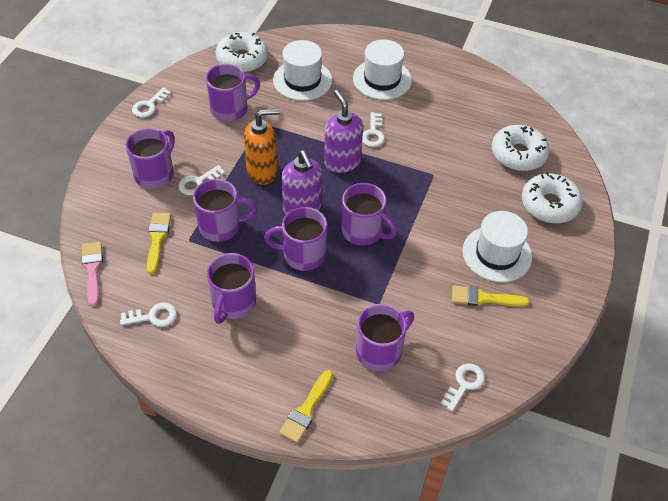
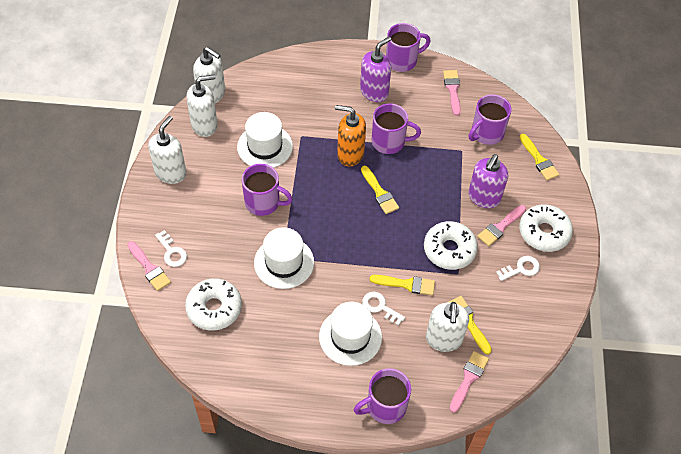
pink brush: [82,242,103,307] = 1 -> [127,241,171,291] [443,70,461,116] [449,351,489,413] [477,205,526,246] = 4
purple mug: [126,128,175,189] [193,179,257,242] [206,64,260,121] [207,253,256,324] [264,207,327,271] [342,183,397,246] [356,304,414,371] = 7 -> [242,164,293,216] [354,368,411,424] [372,103,421,154] [386,23,431,72] [469,94,512,145] = 5
white key: [120,302,177,327] [132,87,171,118] [178,165,225,195] [362,112,385,147] [441,363,485,412] = 5 -> [155,230,187,267] [362,292,405,326] [496,256,540,281] = 3
white soap dispenser: none = 0 -> [148,116,187,184] [186,74,218,137] [193,47,225,103] [426,302,469,352] = 4
yellow brush: [146,213,171,274] [279,370,333,443] [452,285,530,307] = 3 -> [361,166,399,214] [369,275,435,295] [448,296,492,354] [519,134,560,181] = 4

